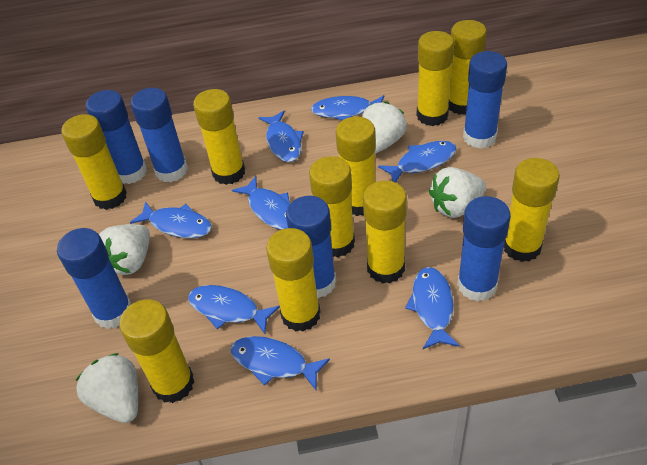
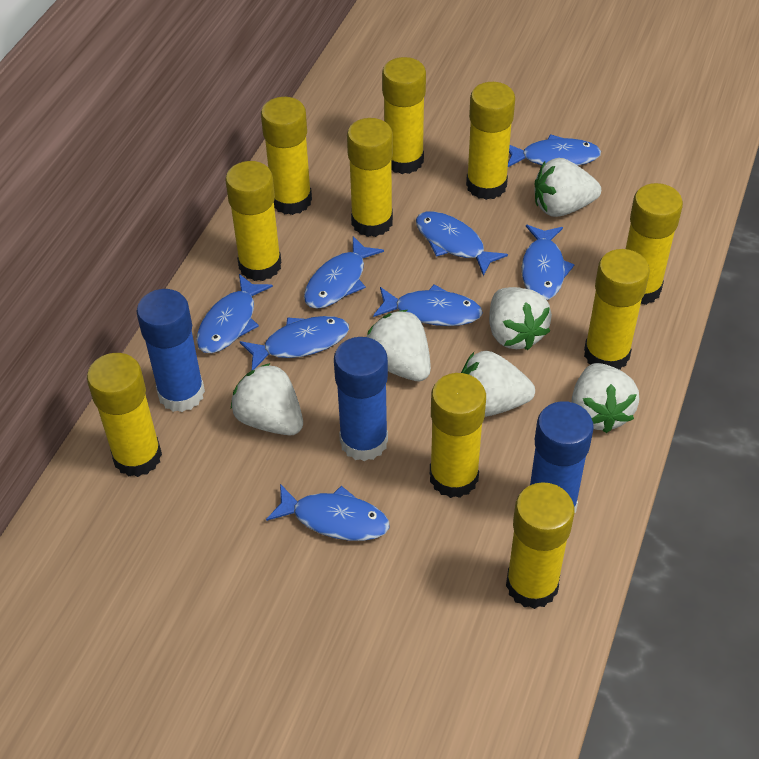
blue glue stick: [57,228,131,329] [86,90,147,184] [131,88,188,182] [286,196,336,298] [457,196,511,301] [463,51,507,149] = 6 -> [136,289,205,412] [334,337,388,461] [530,401,594,514] = 3
white strawberry: [75,353,138,423] [99,224,150,275] [362,102,407,154] [429,167,486,218] = 4 -> [231,363,303,435] [366,310,431,381] [461,351,535,417] [489,287,552,350] [535,158,601,217] [572,363,639,433] = 6

